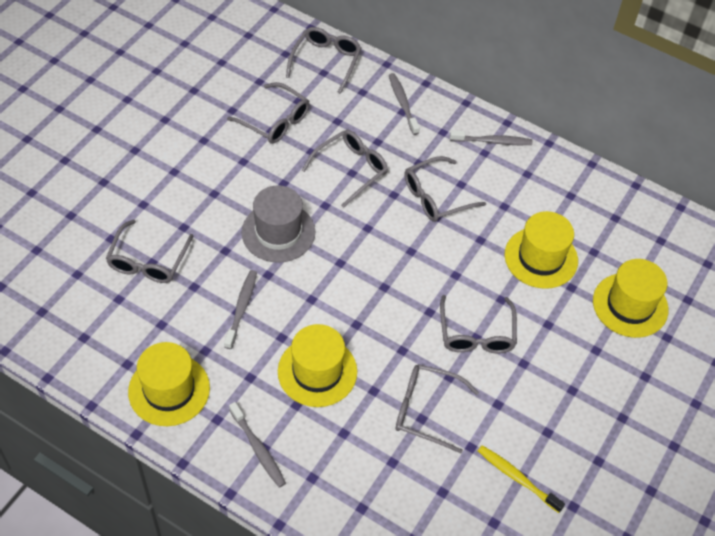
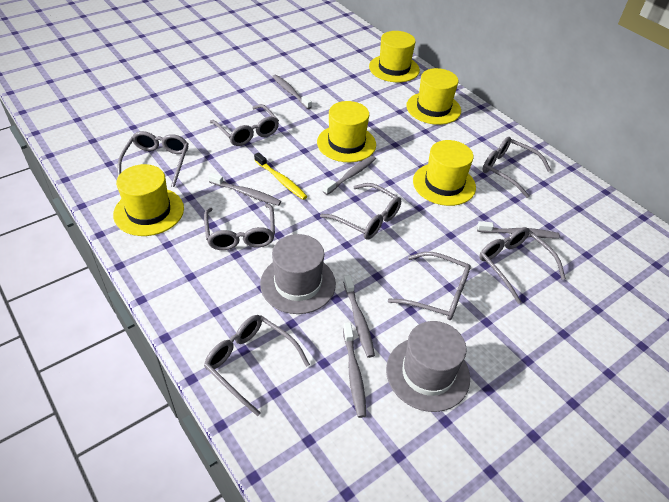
grey glasses: [106,219,193,283] [227,82,310,144] [286,27,361,94] [302,130,388,208] [396,364,479,453] [404,156,486,222] [440,295,517,354] = 7 -> [117,131,189,187] [204,203,275,250] [204,315,310,416] [210,104,279,146] [320,183,401,240] [388,252,471,320] [479,227,566,304] [482,137,551,198] = 8
grey hat: [242,185,315,263] = 1 -> [260,234,336,314] [386,321,470,412] = 2
grey toothbrush: [224,270,257,349] [229,402,286,488] [389,73,420,135] [450,130,532,145] = 4 -> [208,173,281,206] [272,75,312,109] [323,156,376,195] [343,275,375,358] [343,322,366,418] [477,221,560,238] = 6
yellow hat: [128,342,210,426] [278,324,357,407] [505,211,578,289] [593,259,668,338] = 4 -> [113,164,184,236] [317,101,376,162] [369,31,420,82] [406,68,461,125] [413,140,476,206] = 5

